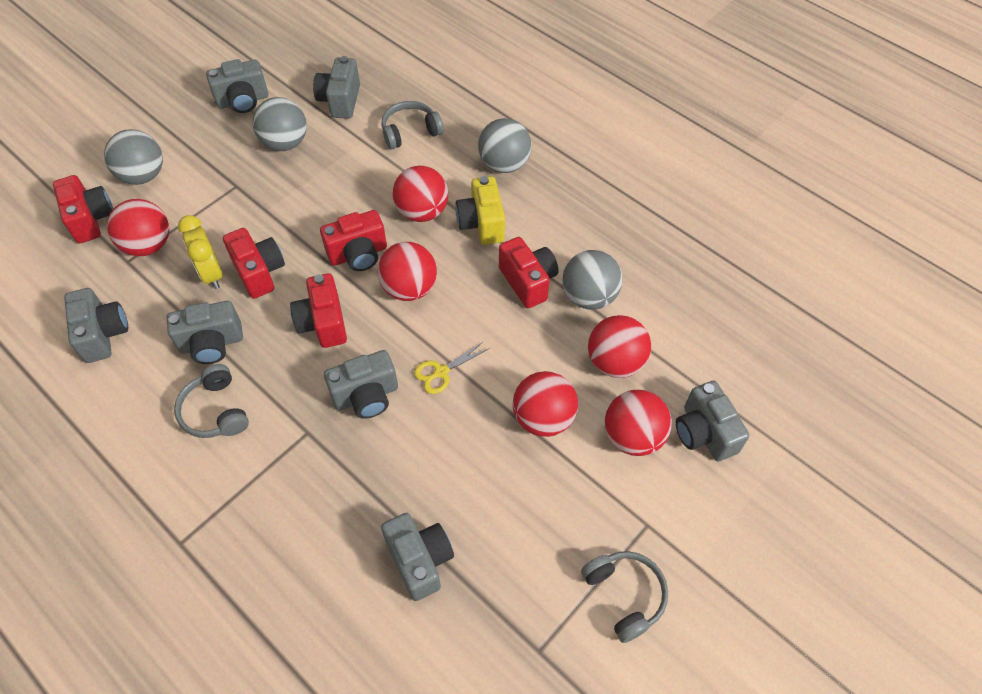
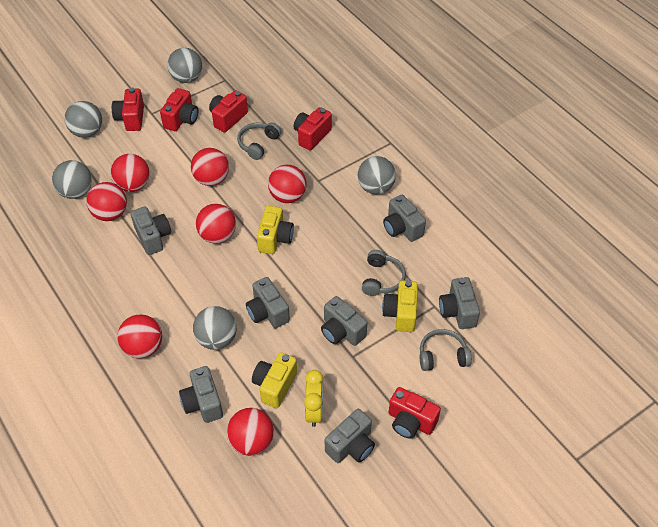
grey ball: [104,129,163,185] [253,97,307,151] [478,118,531,173] [562,250,622,310] = 4 -> [52,160,92,199] [65,101,102,138] [167,48,202,83] [193,306,237,350] [358,156,396,195] = 5
red ball: [107,199,169,256] [378,242,437,301] [393,166,448,222] [513,371,578,437] [588,315,651,378] [605,390,672,456] = 6 -> [86,182,127,221] [111,154,150,192] [117,315,162,358] [191,148,229,186] [196,204,236,244] [227,408,274,456] [268,165,307,203] = 7
yellow camera: [455,176,505,245] = 1 -> [252,352,297,408] [257,205,294,254] [382,280,418,332] = 3
yellow scissors: [414,341,490,394] = 1 -> none = 0

